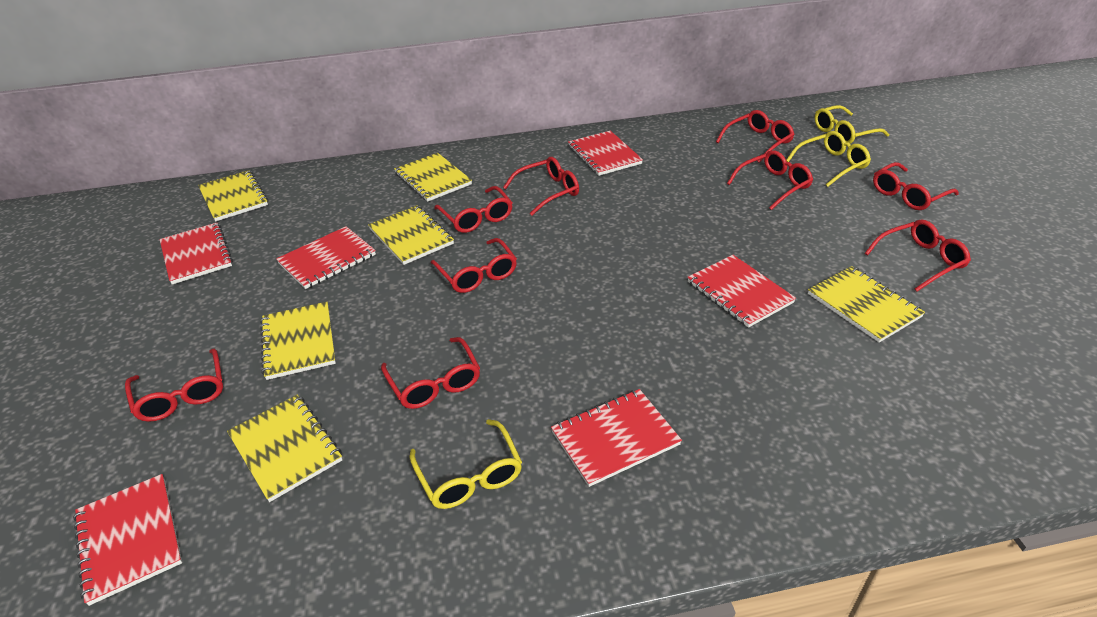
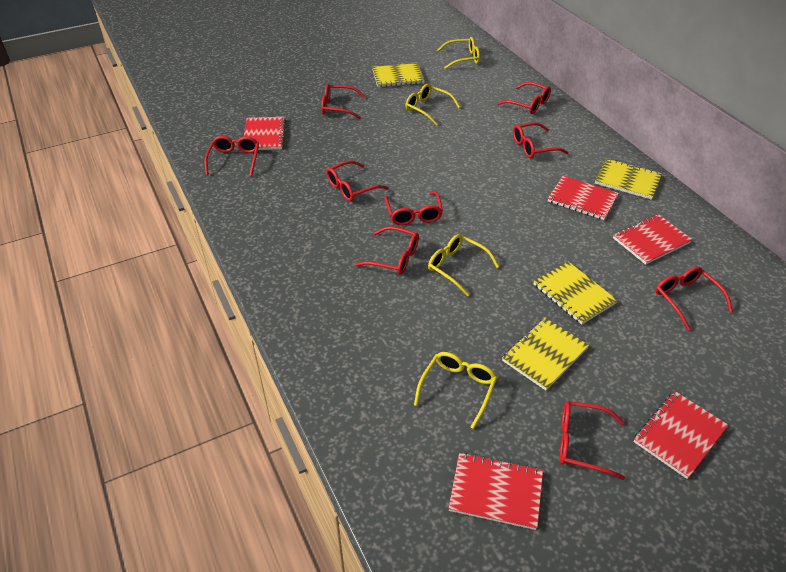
red notebook: [73,474,182,606] [160,223,233,285] [276,226,376,289] [551,389,682,487] [568,131,643,176] [687,255,796,328] = 6 -> [244,117,286,150] [448,453,543,530] [548,176,619,220] [613,214,693,265] [633,391,728,479] = 5
yellow glasses: [410,419,522,509] [786,131,871,187] [815,105,889,144] = 3 -> [405,84,460,125] [414,352,497,429] [428,234,499,296] [437,37,480,69] = 4
yellow notebook: [198,170,268,221] [227,394,342,502] [260,302,336,380] [368,205,454,265] [394,153,472,202] [808,266,925,343] = 6 -> [372,63,425,87] [502,318,589,390] [533,261,618,325] [595,158,662,200] = 4

